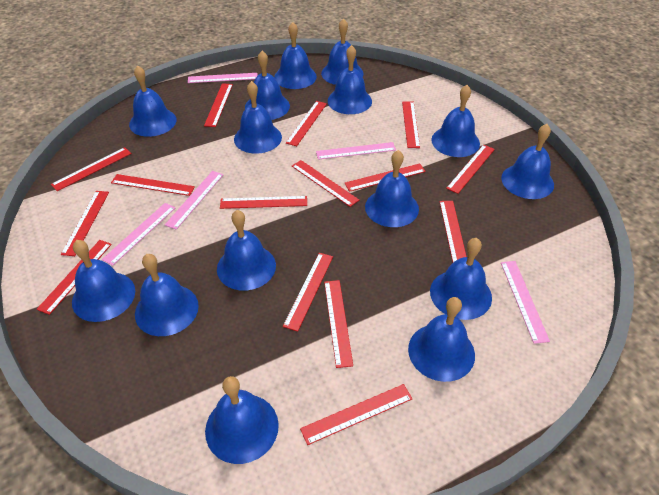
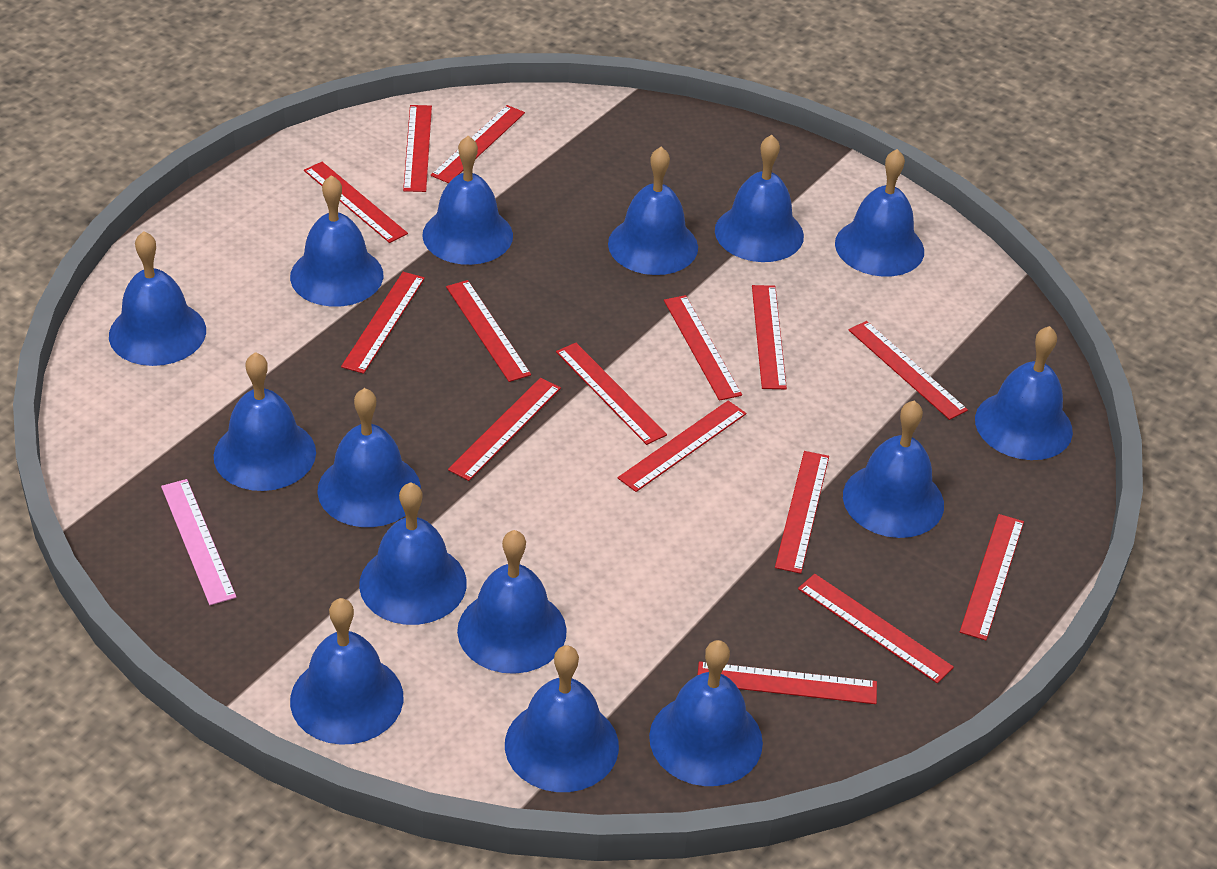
pink ruler: [102,203,175,266] [165,171,223,230] [188,73,258,83] [316,142,396,160] [501,261,550,344] = 5 -> [161,479,236,605] = 1

